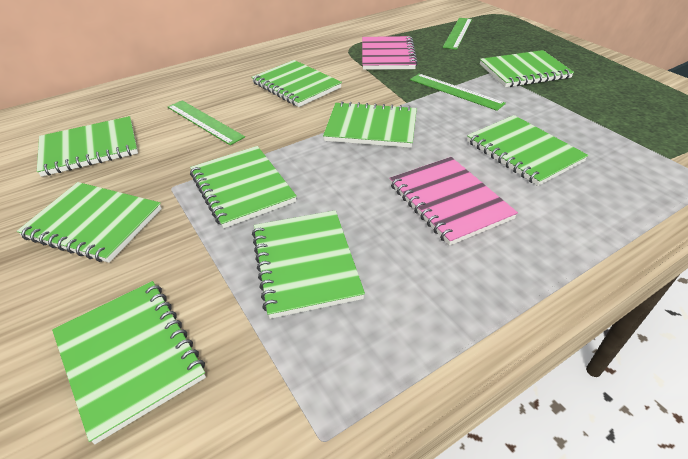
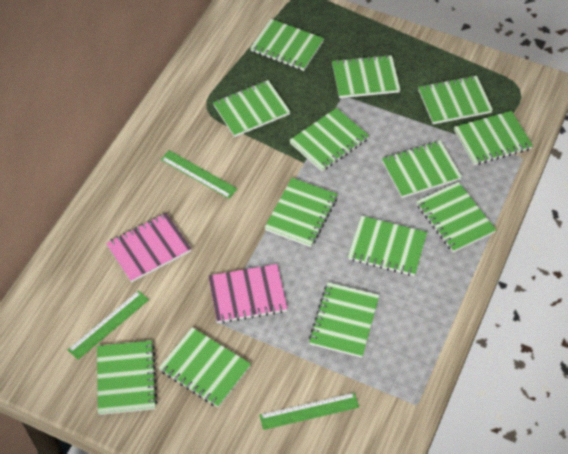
green notebook: [17,182,162,263] [37,116,138,177] [52,281,206,444] [190,146,297,229] [251,60,342,107] [252,210,365,319] [323,101,417,148] [467,115,588,186] [480,50,574,87] = 9 -> [97,340,157,415] [159,327,251,408] [213,80,290,137] [250,19,324,71] [264,178,338,247] [289,108,369,172] [309,282,380,358] [332,54,401,98] [348,216,427,276] [382,140,462,198] [416,182,496,253] [418,75,493,124] [454,111,533,165] = 13

